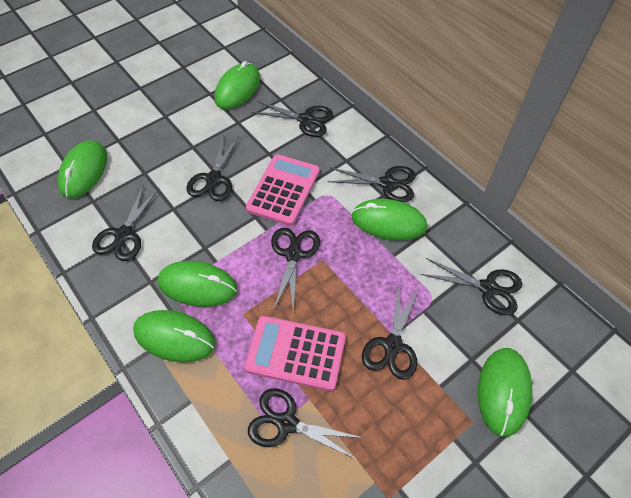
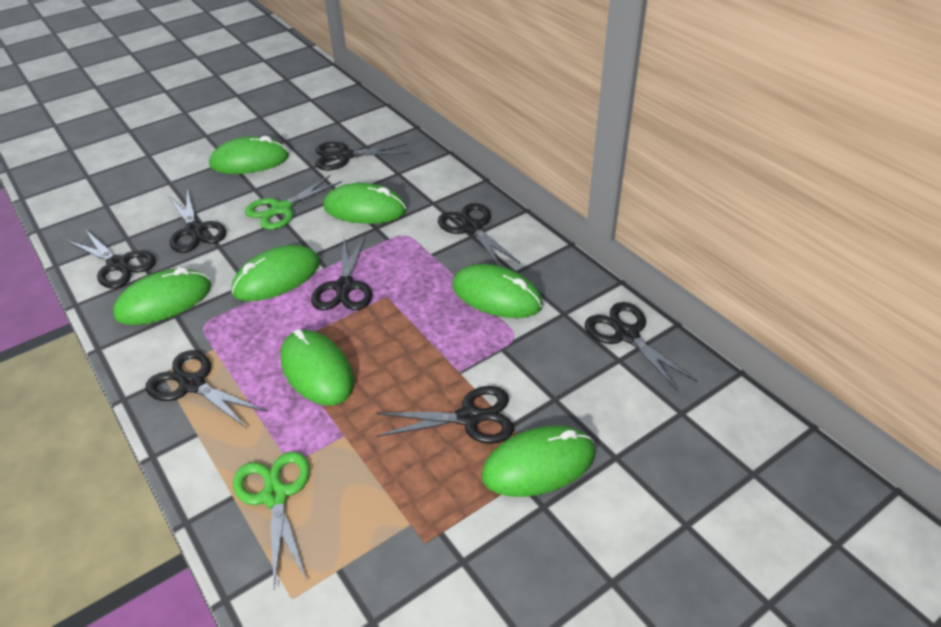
green mouse: [58,140,107,198] [133,310,215,362] [158,261,237,307] [214,61,260,109] [351,199,427,240] [478,348,532,437] = 6 -> [113,267,211,325] [209,136,289,174] [231,245,320,301] [280,329,354,405] [323,183,406,224] [452,264,543,318] [481,426,595,497] = 7
green scissors: none = 0 -> [233,451,310,589] [245,175,342,230] = 2
pink calculator: [244,316,346,391] [246,154,319,226] = 2 -> none = 0

